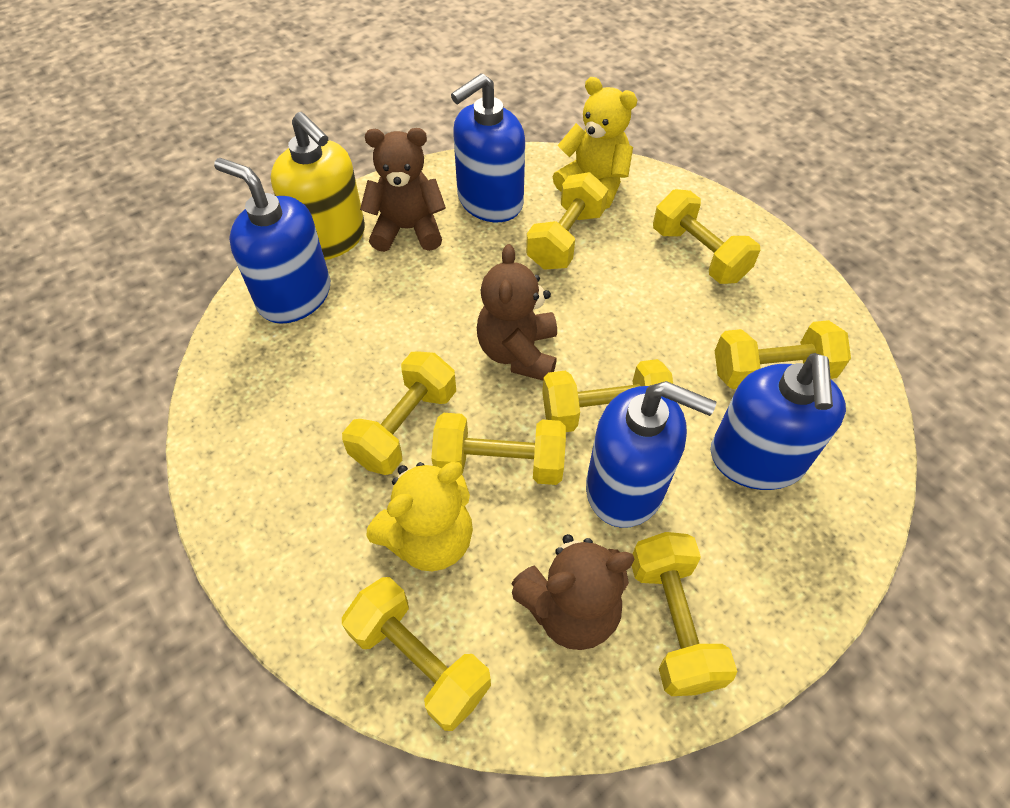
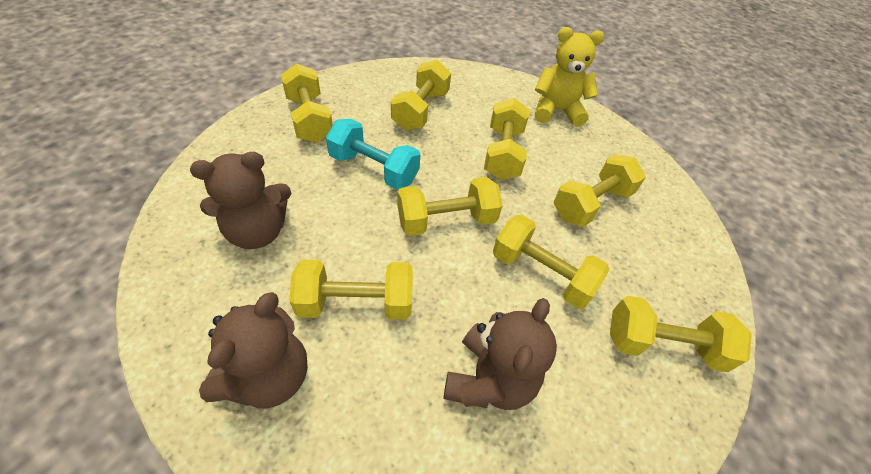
blue soap dispenser: [214,158,330,324] [451,73,525,222] [586,381,716,528] [711,353,846,490] = 4 -> none = 0
turquoise dumbbell: none = 0 -> [326,119,420,189] = 1
yellow soap dispenser: [271,112,365,260] = 1 -> none = 0
yellow teddy bear: [366,462,473,571] [553,77,637,209] = 2 -> [535,27,604,127] = 1

